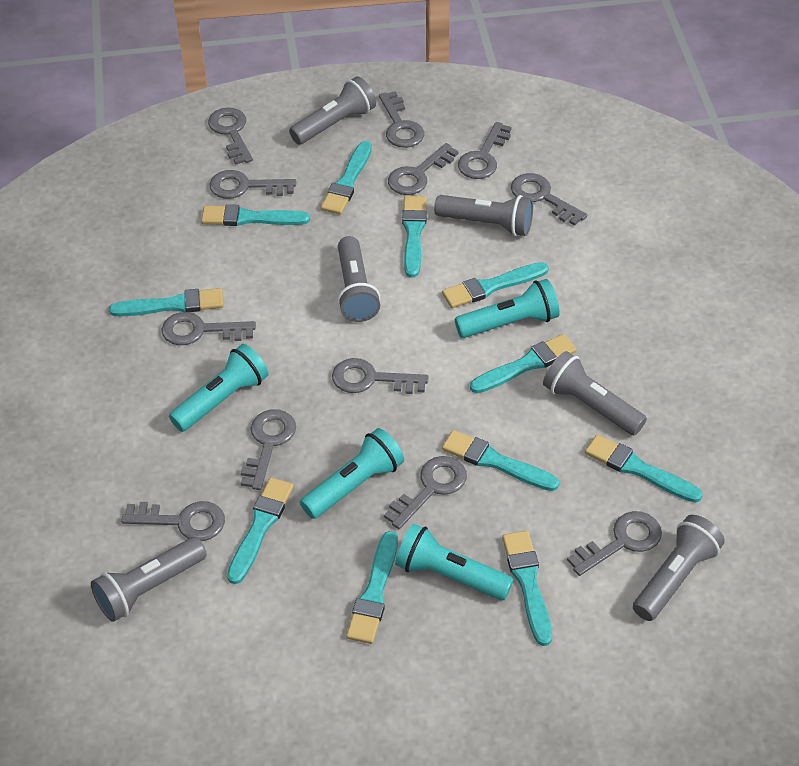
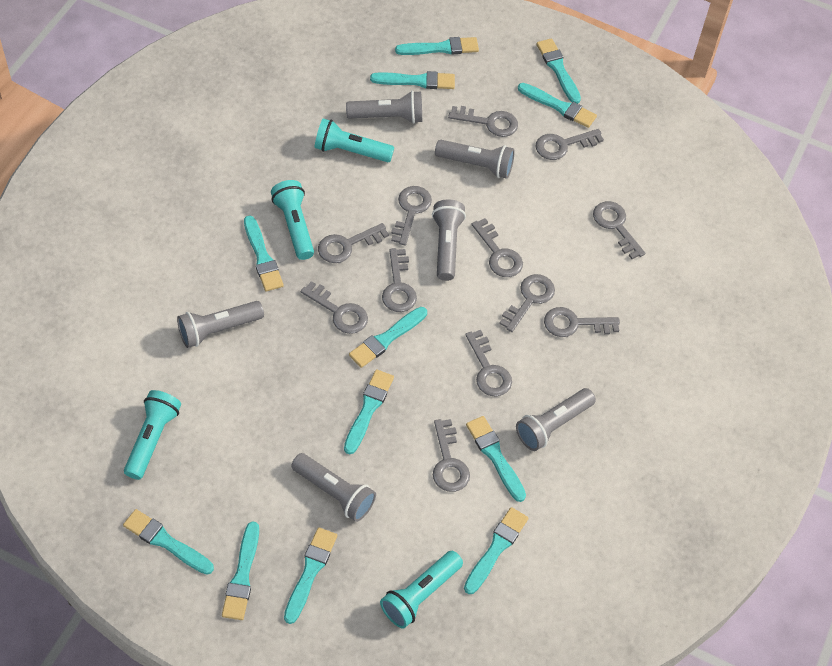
turquoise brush: [109,288,224,316] [201,204,310,226] [227,477,294,584] [321,141,372,215] [346,531,398,644] [402,196,427,278] [442,262,549,308] [442,430,559,491] [470,334,577,393] [502,531,552,646] [585,434,703,503] = 11 -> [123,509,214,575] [222,521,259,620] [244,215,284,291] [284,527,337,624] [344,369,394,455] [349,307,427,368] [370,71,455,89] [395,37,479,55] [464,507,528,594] [466,416,526,502] [518,83,597,128] [537,38,581,104] = 12

